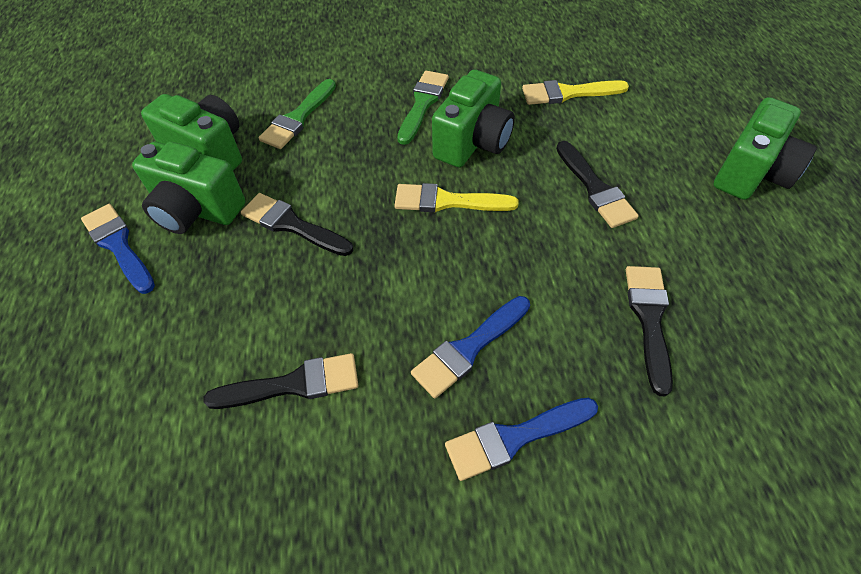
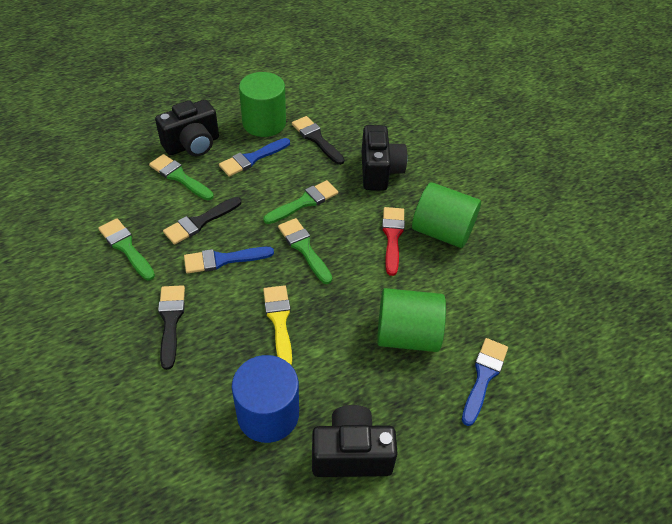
black brush: [203,353,358,409] [241,193,353,256] [556,141,639,228] [626,266,673,396] = 4 -> [158,285,185,370] [163,197,241,245] [292,116,344,165] = 3
black camera: none = 0 -> [155,100,219,156] [312,405,398,477] [362,125,407,191] = 3
blue cylinder: none = 0 -> [232,355,299,443] = 1
green brush: [259,79,336,149] [397,71,449,145] = 2 -> [98,218,155,280] [149,154,214,200] [263,180,338,224] [278,218,332,284] = 4
green camera: [132,142,246,234] [141,94,242,170] [432,69,515,167] [713,97,817,200] = 4 -> none = 0
green cylinder: none = 0 -> [239,72,286,137] [377,288,446,352] [412,182,481,248] = 3
red brush: none = 0 -> [382,207,405,276] = 1
yellow brush: [394,183,519,212] [522,80,629,105] = 2 -> [263,285,292,366] = 1

